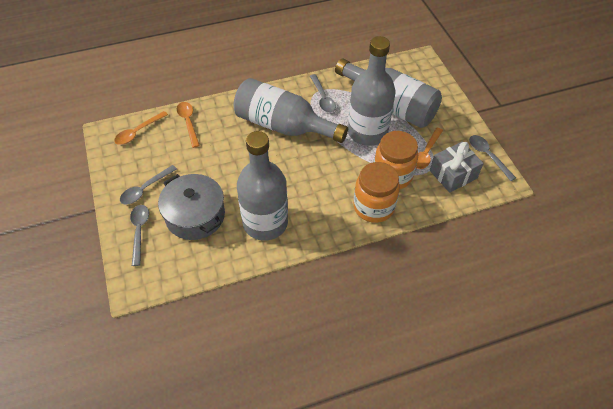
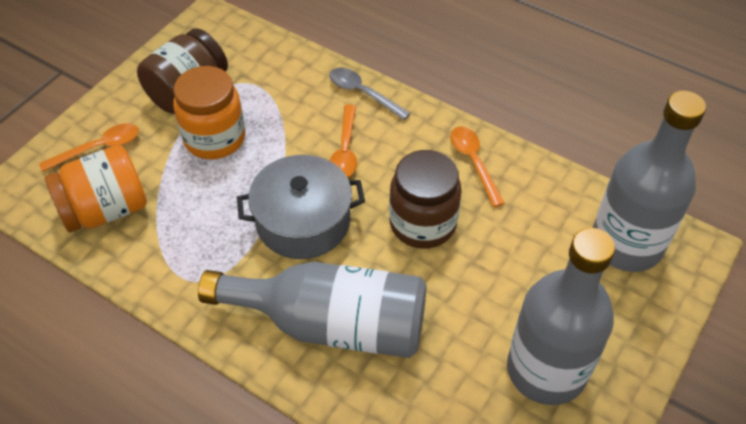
brown jar: none = 0 -> [137,28,228,114] [389,150,462,249] = 2
grey bottle: [233,78,348,143] [237,131,288,241] [335,58,442,128] [348,36,395,146] = 4 -> [198,262,427,358] [507,228,615,405] [593,91,706,272] = 3
grey gift: [430,142,484,193] = 1 -> none = 0
grey spoon: [120,165,177,205] [130,205,149,266] [310,74,336,113] [469,135,516,181] = 4 -> [329,67,411,120] = 1

